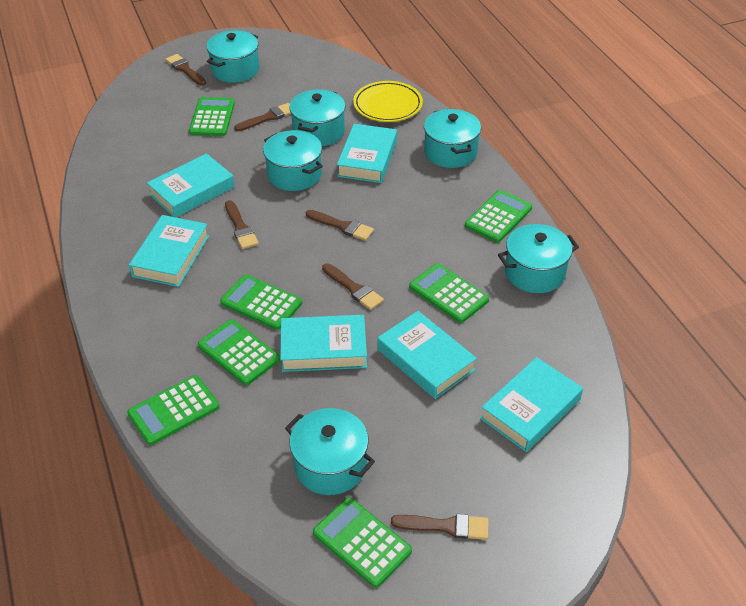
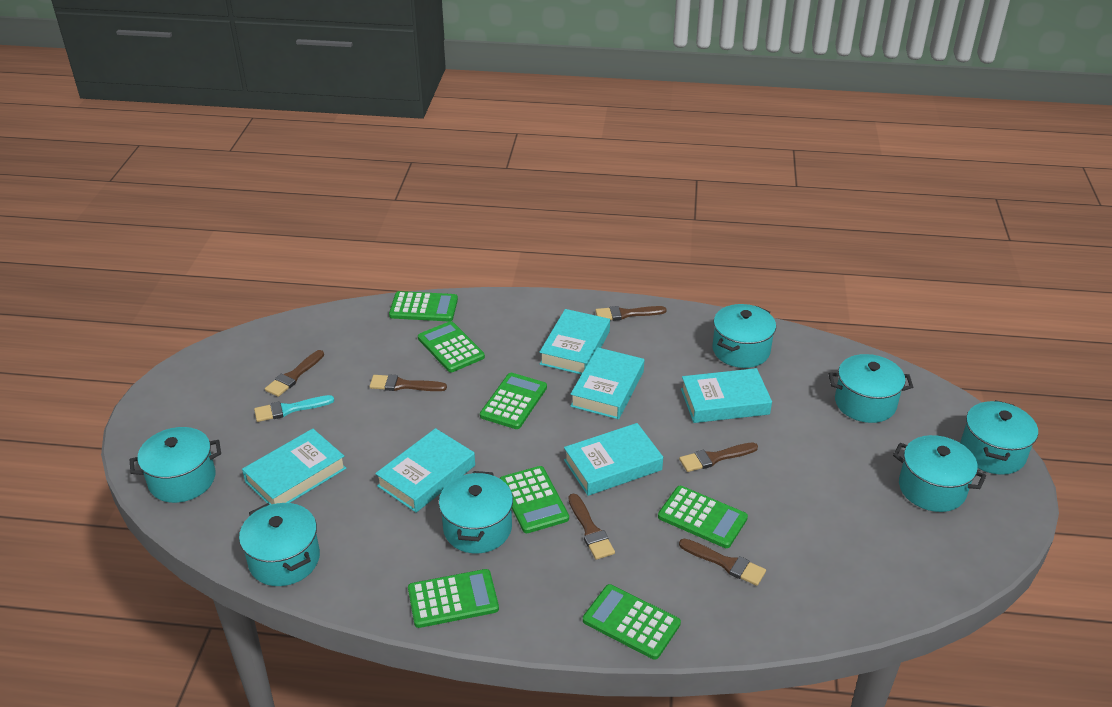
turquoise brush: none = 0 -> [254,395,334,422] = 1
turquoise pot: [206,30,259,83] [263,130,323,191] [285,408,375,495] [289,89,346,146] [424,109,481,168] [498,224,579,293] = 6 -> [130,427,221,503] [239,503,320,586] [439,471,513,553] [712,304,776,368] [828,354,913,423] [893,435,986,512] [960,400,1038,475] = 7
yellow plate: [353,81,423,122] = 1 -> none = 0

